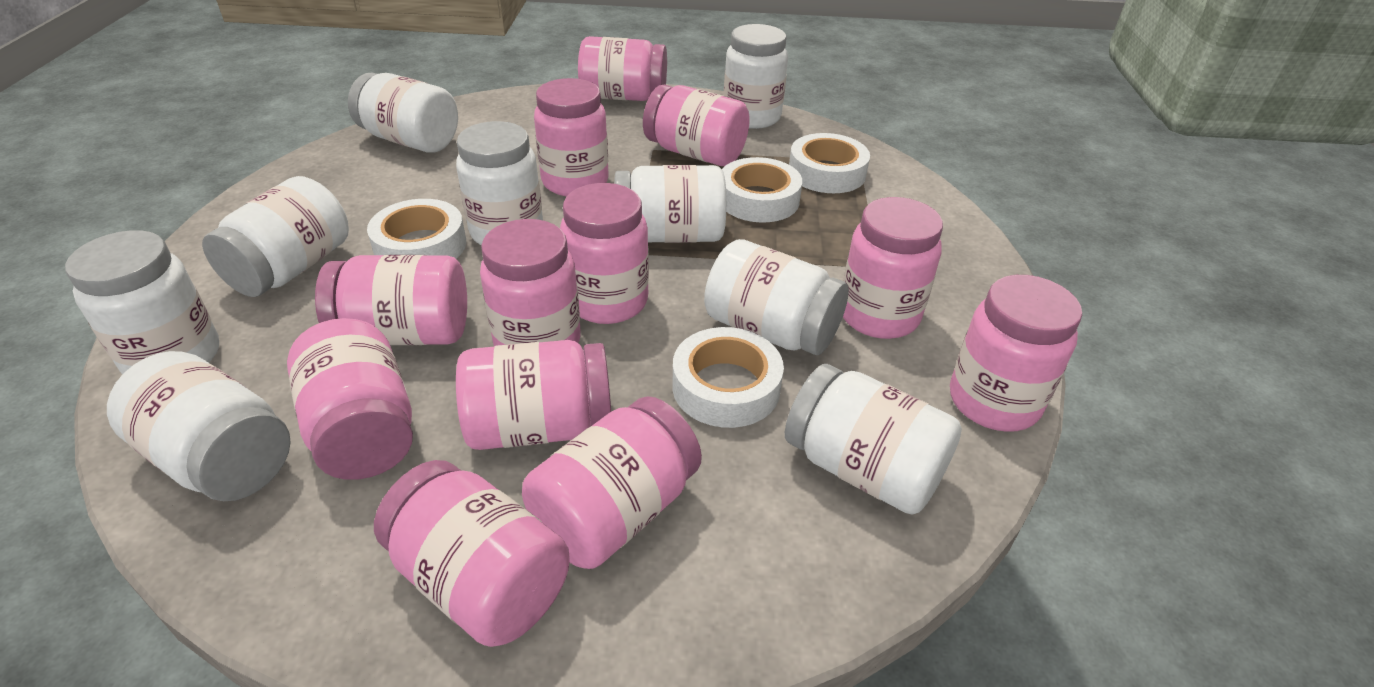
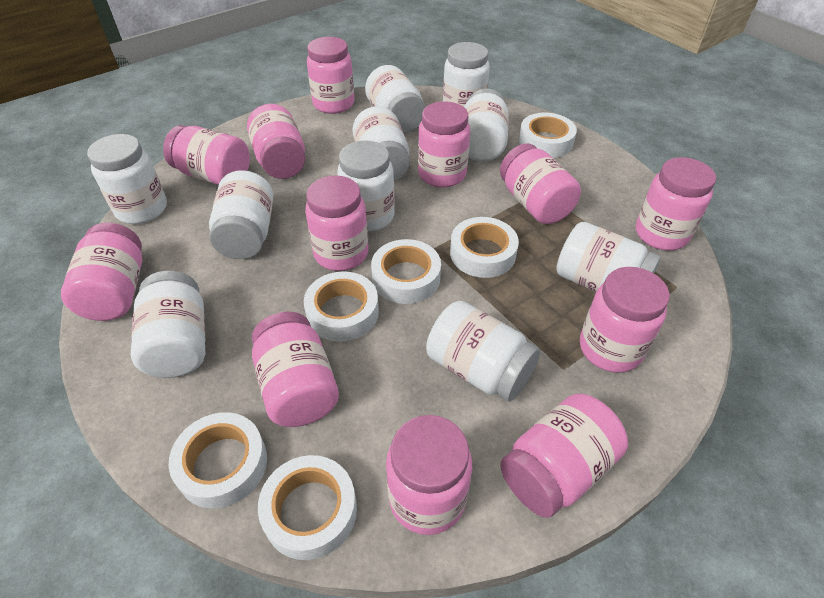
white jar: [65,230,219,374] [107,351,291,501] [202,176,349,297] [348,73,458,153] [456,121,543,245] [615,165,726,243] [704,239,849,355] [723,24,788,129] [785,364,962,514] = 9 -> [87,134,167,224] [131,271,205,378] [209,170,273,259] [337,141,395,232] [352,106,410,181] [365,65,425,133] [426,301,540,402] [443,42,490,107] [464,88,509,162] [556,222,661,292] = 10
white tape: [367,199,466,259] [672,327,784,428] [722,157,802,222] [789,133,870,193] = 4 -> [169,412,267,508] [258,455,357,560] [304,272,379,342] [371,239,441,304] [450,217,519,278] [519,113,577,158] = 6

